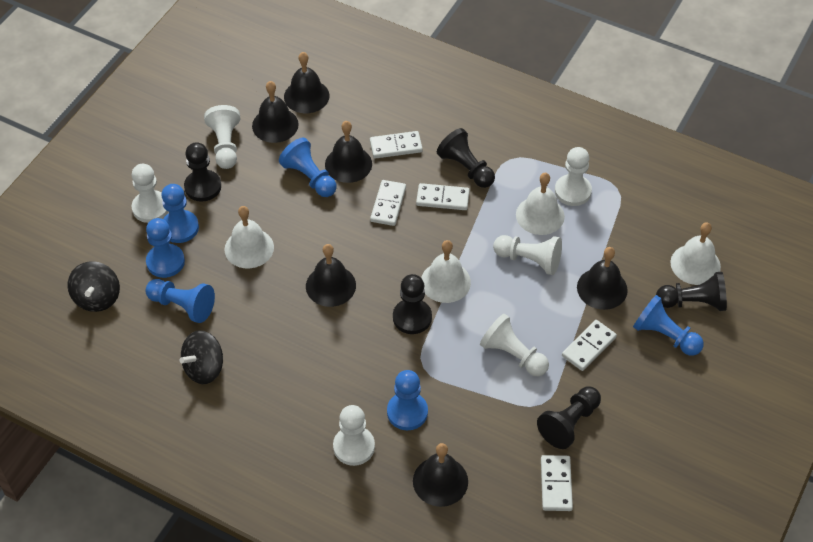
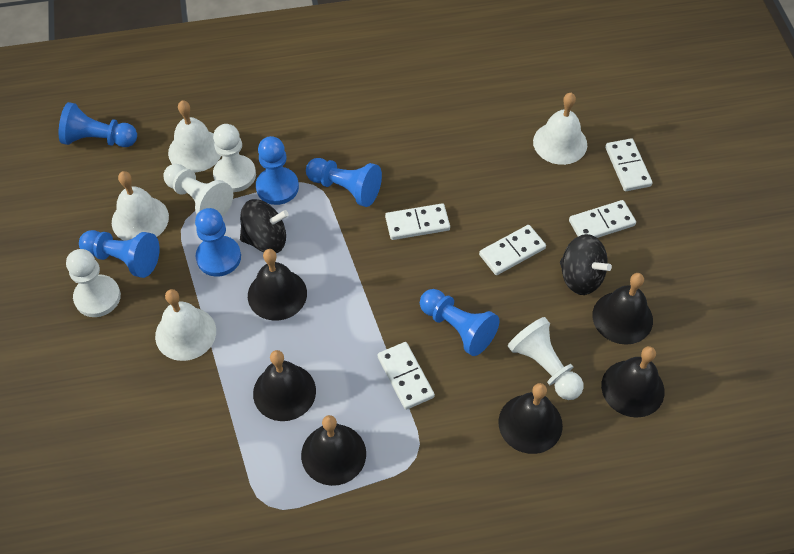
black pawn: [184,142,221,202] [393,274,432,334] [437,128,495,188] [537,386,601,449] [656,272,727,311] = 5 -> none = 0
white pawn: [131,164,169,223] [204,105,240,169] [333,405,375,466] [480,314,549,376] [493,235,562,275] [555,147,592,206] = 6 -> [66,249,121,317] [164,164,233,217] [213,124,256,192] [508,317,584,400] = 4

